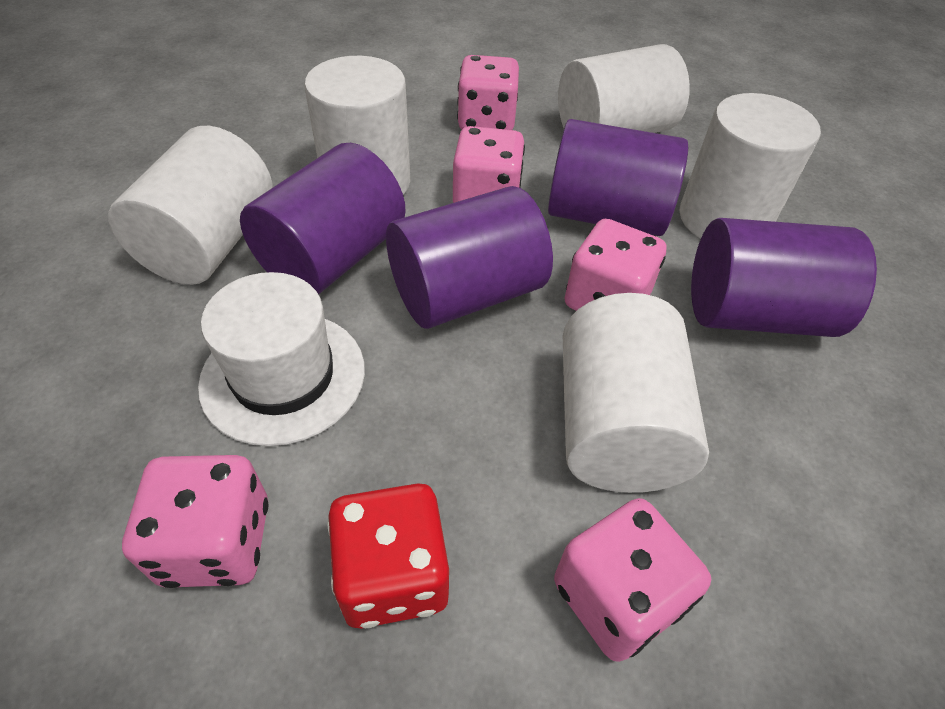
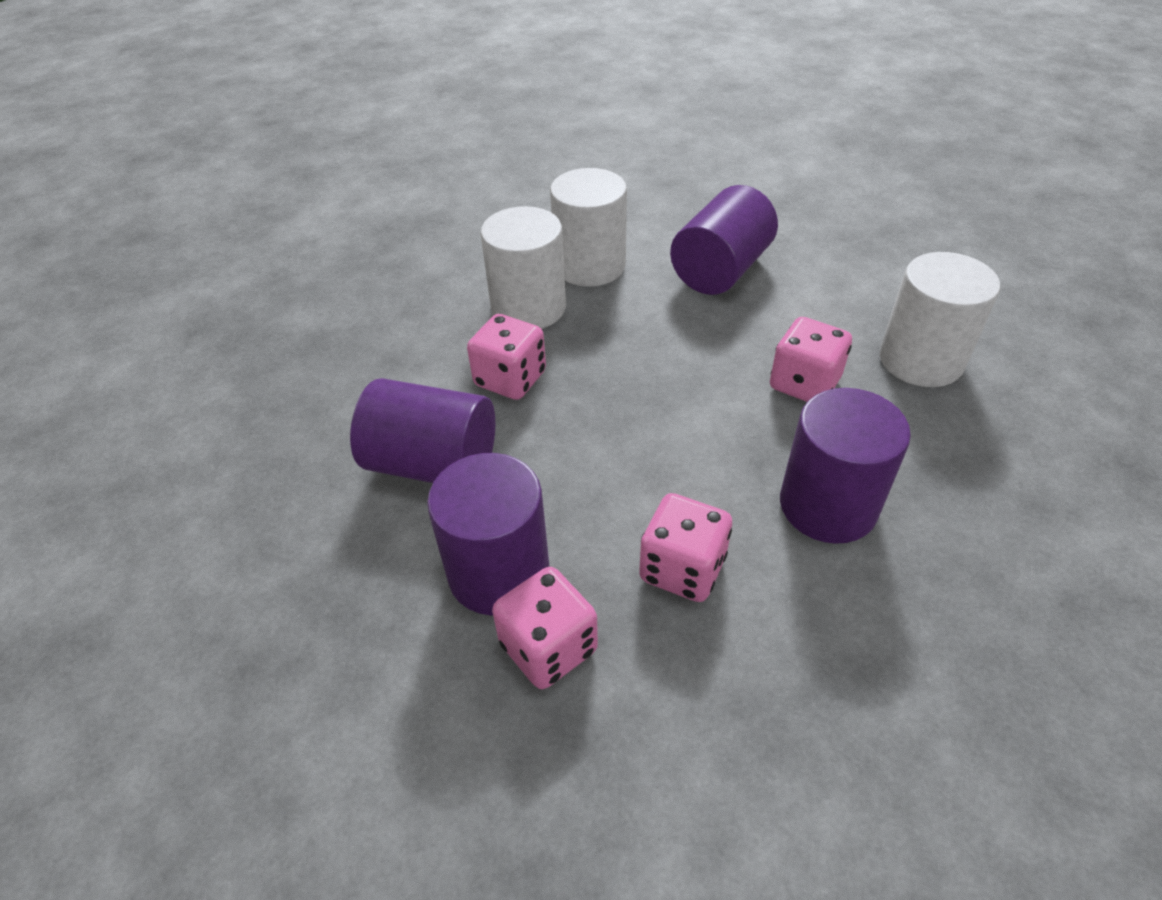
pink dice: [122,455,268,588] [453,126,525,203] [457,55,519,130] [554,498,711,662] [565,219,667,311] = 5 -> [467,314,546,400] [492,567,598,689] [639,493,732,602] [770,317,852,402] = 4
red dice: [328,483,449,629] = 1 -> none = 0
white cylinder: [108,126,272,285] [304,56,410,195] [558,44,690,133] [563,293,709,493] [679,93,821,239] = 5 -> [481,206,566,329] [550,168,627,287] [879,252,1000,387] = 3
white hat: [198,272,365,446] = 1 -> none = 0

